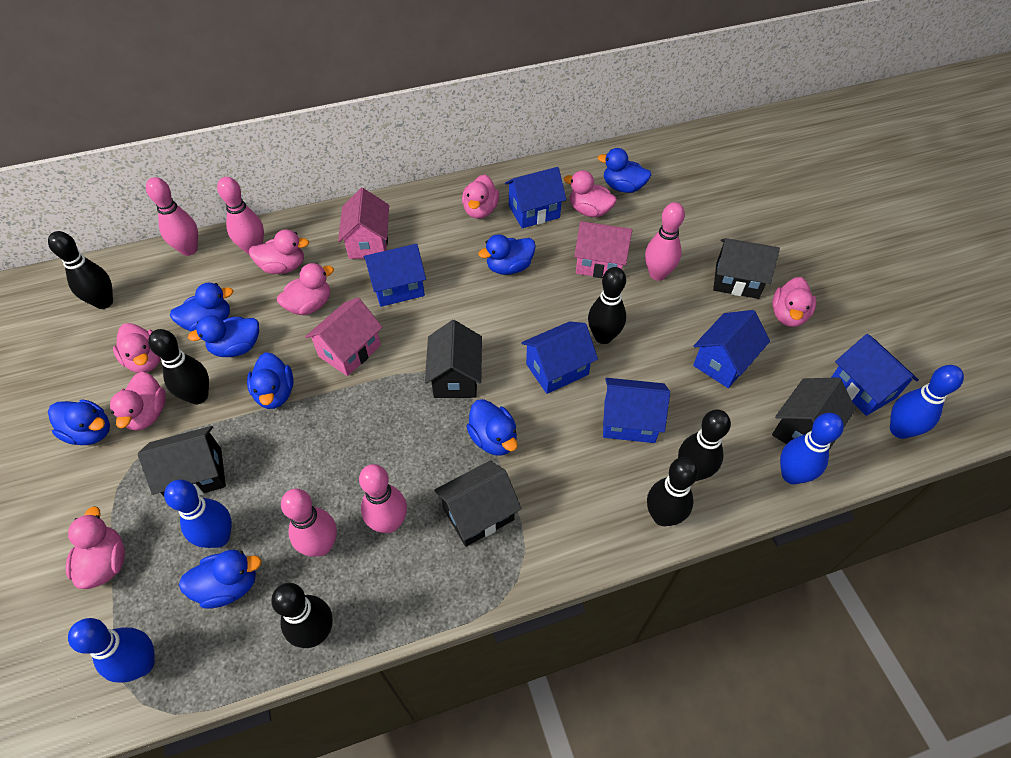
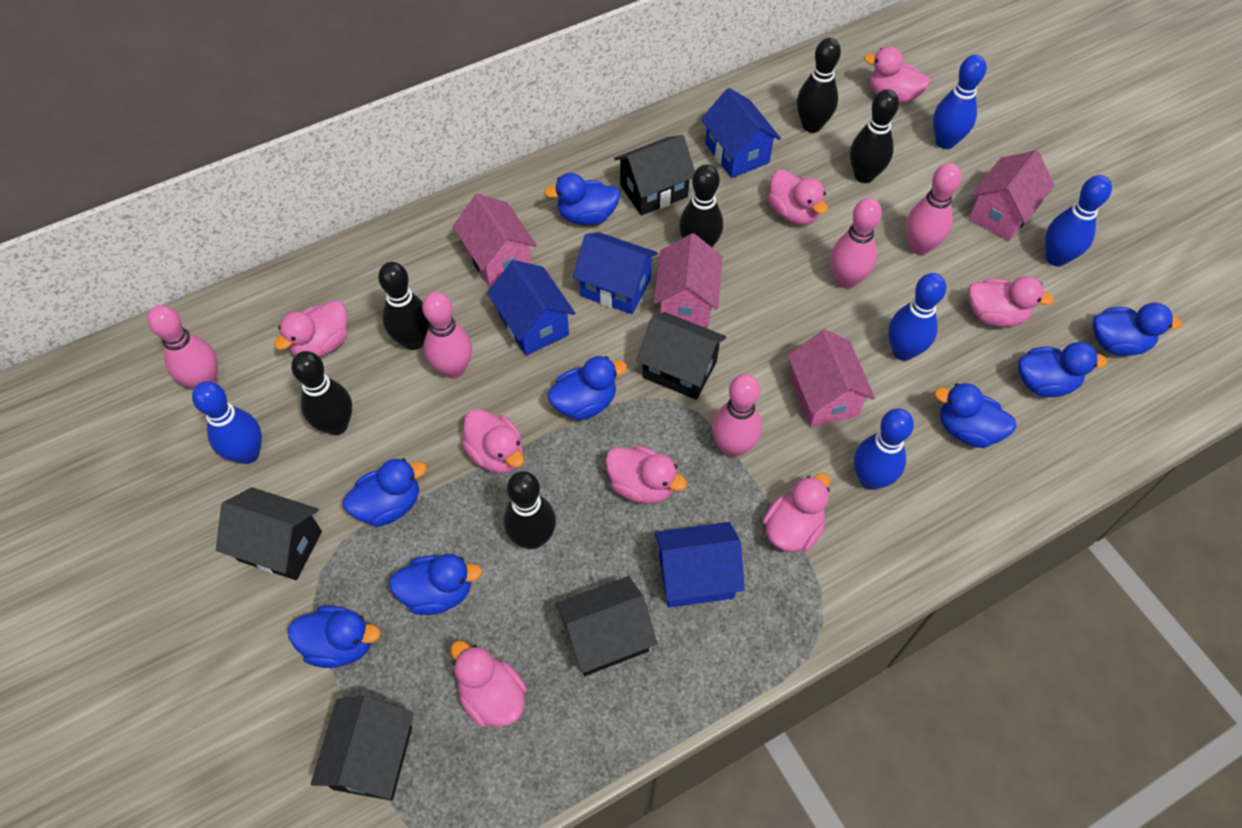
blue bowling pin: [68,618,155,683] [164,480,232,548] [780,413,844,484] [890,365,964,439] = 4 -> [192,381,262,464] [854,408,914,490] [888,273,946,361] [933,55,986,149] [1045,175,1112,266] = 5
blue house: [364,244,426,307] [505,167,566,228] [521,321,598,394] [603,378,670,443] [693,310,770,388] [831,334,919,416] = 6 -> [487,260,575,356] [573,232,658,314] [655,522,745,608] [701,88,781,178] = 4
pink house: [305,298,383,376] [338,188,389,259] [574,221,632,278] = 3 -> [453,194,537,287] [654,233,723,327] [787,330,875,427] [968,150,1054,241] = 4

